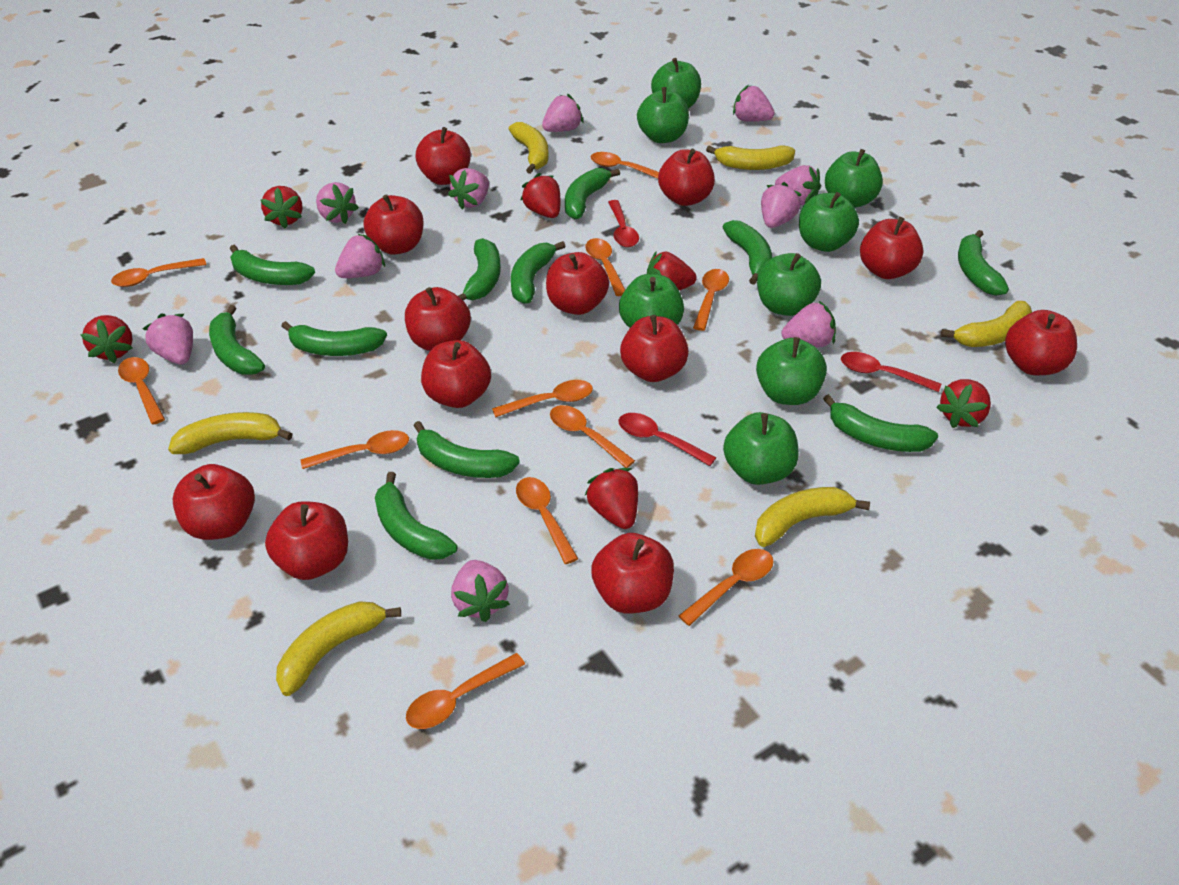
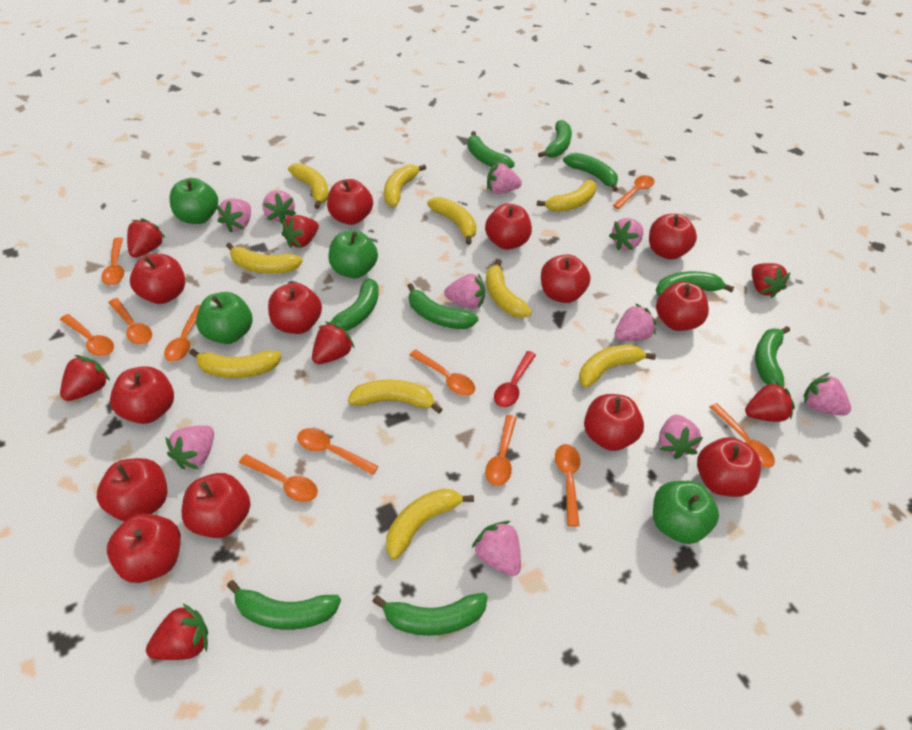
green apple: [619,274,684,328] [637,87,689,143] [651,58,701,109] [723,412,798,485] [756,337,827,405] [757,253,821,316] [799,192,859,252] [825,149,883,208] = 8 -> [169,178,218,224] [196,292,252,344] [328,230,378,278] [653,481,719,544] = 4
green banana: [209,305,265,374] [230,245,315,285] [281,321,387,356] [375,472,457,560] [414,421,520,478] [458,238,501,301] [511,241,566,304] [565,168,620,219] [723,220,772,285] [823,394,938,452] [958,230,1009,296] = 11 -> [227,580,341,630] [319,278,379,331] [372,593,488,636] [408,283,478,329] [467,131,515,169] [538,120,572,157] [563,153,618,192] [656,271,734,296] [755,326,790,387] = 9
red apple: [173,464,255,540] [265,501,348,580] [364,194,424,255] [405,287,471,351] [415,127,471,185] [421,340,491,408] [546,252,609,315] [591,533,674,613] [620,315,689,382] [658,149,715,206] [860,217,924,279] [1005,310,1077,375] = 12 -> [97,458,168,522] [107,513,181,583] [110,366,174,424] [130,254,185,304] [182,473,251,538] [268,283,322,334] [327,179,373,225] [485,203,532,250] [541,255,591,303] [584,394,644,451] [649,214,697,259] [656,281,709,331] [697,437,761,497] = 13
red spoon: [608,200,639,247] [618,413,716,466] [841,352,941,392] = 3 -> [494,351,536,407] = 1
red strawberry: [80,315,133,363] [261,186,302,229] [520,173,561,218] [584,468,638,529] [647,251,697,290] [936,379,991,428] = 6 -> [60,355,110,401] [127,218,165,258] [146,604,208,660] [282,215,319,248] [312,322,354,364] [745,382,795,422] [752,263,791,298] = 7
yellow banana: [168,412,293,454] [276,601,401,696] [509,122,548,174] [706,145,795,170] [755,487,870,547] [941,301,1032,347] = 6 -> [189,349,282,378] [226,242,303,274] [288,163,329,209] [348,380,442,414] [384,164,426,207] [386,488,474,560] [427,197,477,245] [486,259,532,318] [537,180,597,212] [579,344,656,388] = 10

